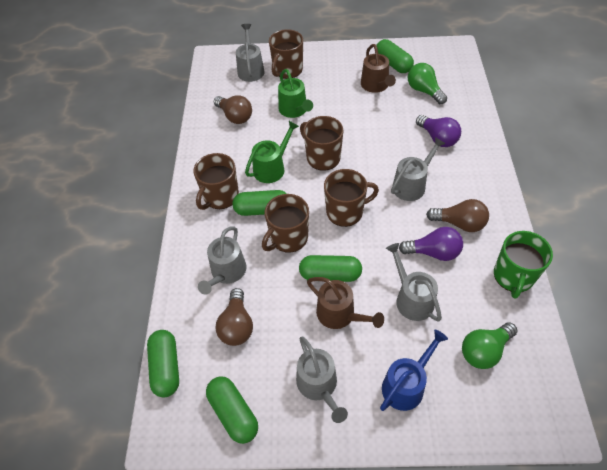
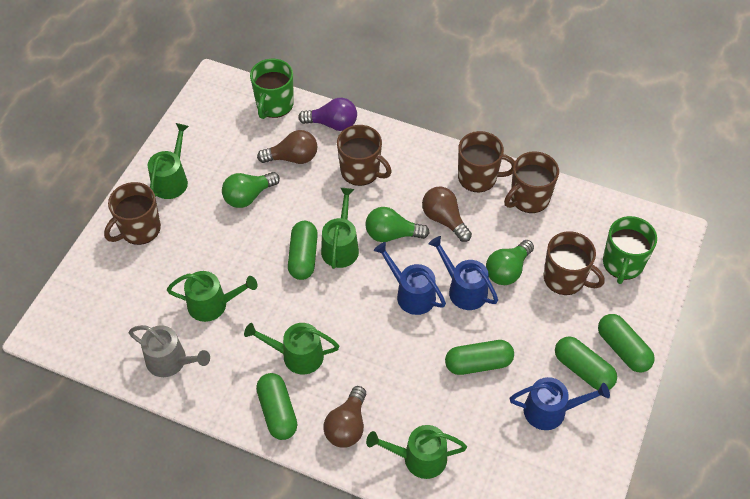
blue watering can: [380,330,448,411] = 1 -> [374,242,446,315] [429,236,498,310] [510,377,610,430] = 3
brown watering can: [307,277,384,329] [361,44,396,93] = 2 -> none = 0
green light bulb: [408,63,447,104] [462,322,517,369] = 2 -> [222,172,280,208] [365,207,429,242] [486,240,534,285] = 3
green mug: [494,231,553,299] = 1 -> [250,59,294,119] [603,216,657,284] = 2
green watering can: [245,121,299,183] [278,69,313,118] = 2 -> [148,123,189,199] [167,271,257,322] [244,323,339,374] [321,188,359,269] [366,425,467,479] = 5
grey watering can: [198,226,246,295] [236,24,265,82] [296,337,348,423] [386,243,442,322] [391,137,446,201] = 5 -> [129,325,210,377] = 1
purple light bulb: [399,227,463,261] [416,115,461,147] = 2 -> [298,98,357,131] = 1

